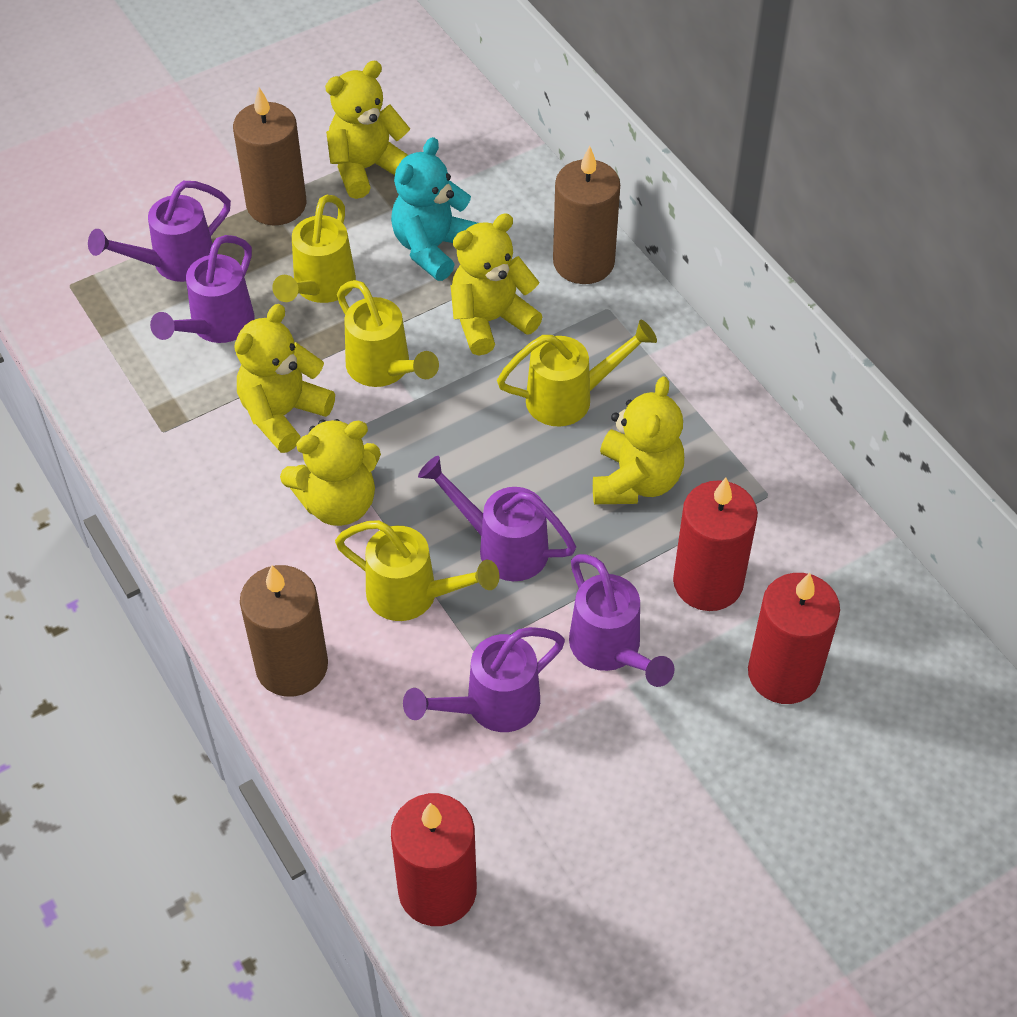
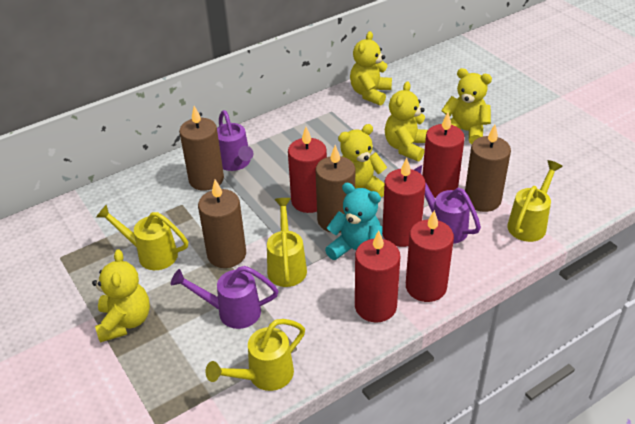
brown candle: [233,87,306,226] [240,565,328,697] [553,146,620,284] = 3 -> [179,106,224,191] [198,179,246,268] [316,145,355,233] [465,125,511,212] = 4
purple watering can: [88,181,231,282] [150,235,254,343] [403,627,565,732] [418,456,576,581] [569,554,675,687] = 5 -> [171,266,278,329] [217,110,253,171] [414,165,481,244] = 3
red candle: [391,793,477,926] [673,478,758,611] [748,573,840,704] = 3 -> [288,127,327,213] [355,230,400,322] [382,158,426,247] [406,210,454,302] [422,112,465,198] = 5

